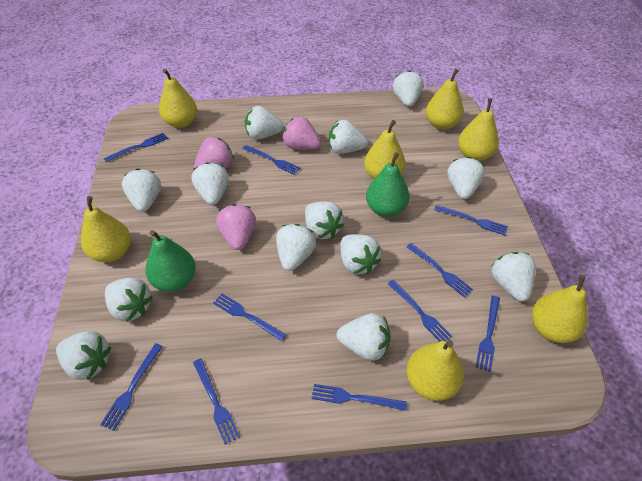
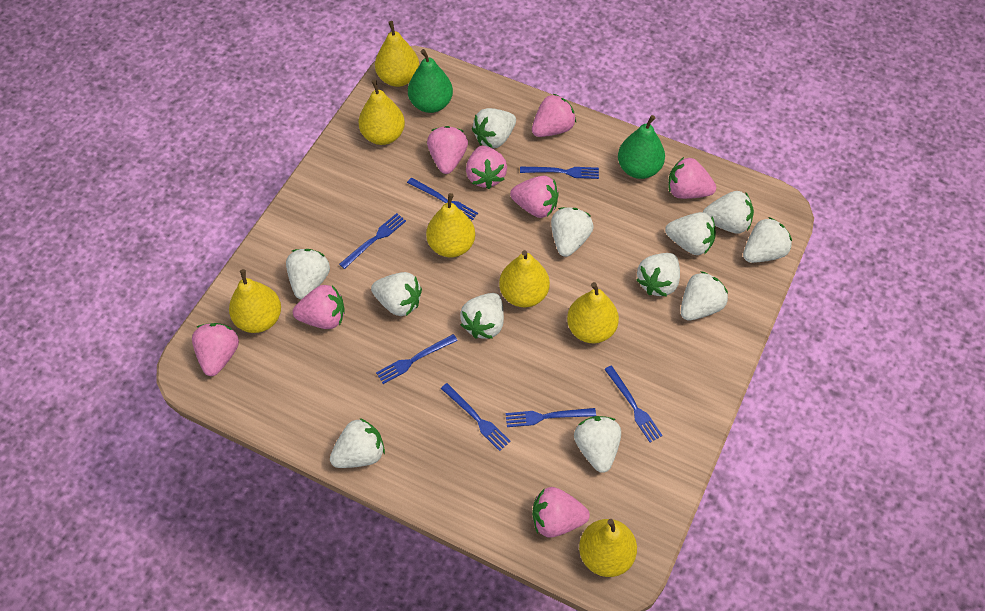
blue fork: [100,343,163,431] [104,133,168,162] [193,358,240,445] [213,294,286,341] [242,145,301,175] [312,384,407,411] [388,280,453,342] [407,243,473,298] [434,205,508,235] [476,296,500,372] = 10 -> [339,213,406,269] [376,334,458,384] [407,178,478,222] [441,383,511,451] [506,408,596,427] [520,167,599,179] [604,365,663,442] = 7
pink strawberry: [194,136,234,169] [216,204,256,250] [282,116,321,150] = 3 -> [192,323,239,376] [293,285,345,329] [427,126,468,174] [466,146,507,189] [510,176,559,218] [532,94,576,137] [532,487,590,538] [668,157,716,199] = 8
white strawberry: [56,331,111,380] [105,278,153,322] [122,169,161,212] [191,162,229,205] [245,106,283,140] [276,224,316,271] [305,202,344,239] [329,120,368,154] [337,313,391,361] [340,234,381,274] [392,70,423,107] [447,157,485,199] [491,252,536,302] = 13 -> [286,249,330,299] [330,418,385,468] [371,272,422,316] [460,293,504,339] [472,108,516,148] [551,207,594,257] [574,416,621,473] [636,253,680,297] [665,212,716,255] [681,271,728,320] [703,191,754,234] [743,217,792,263] = 12

